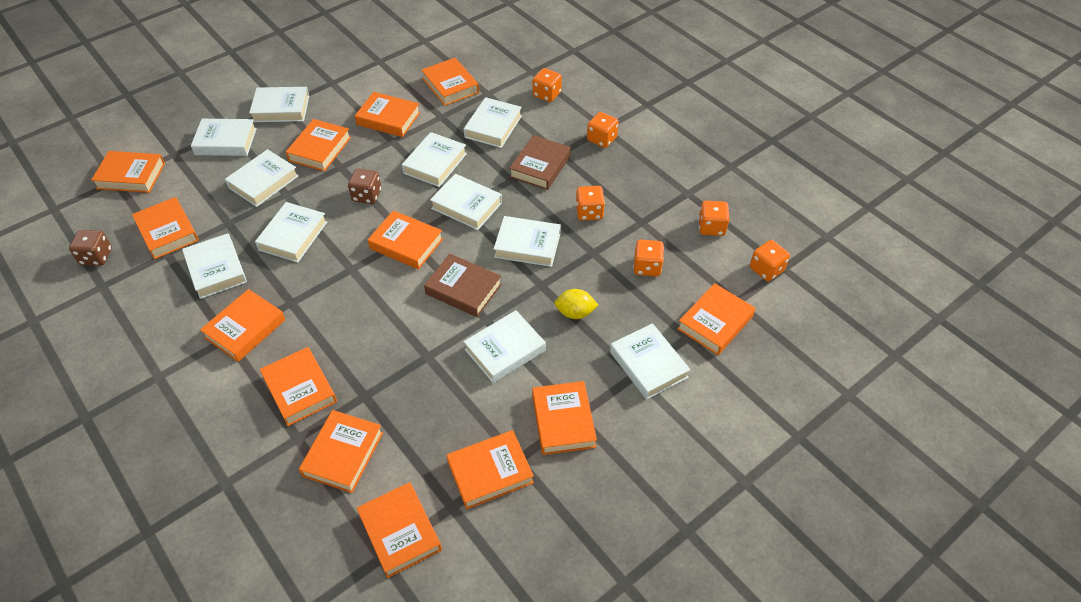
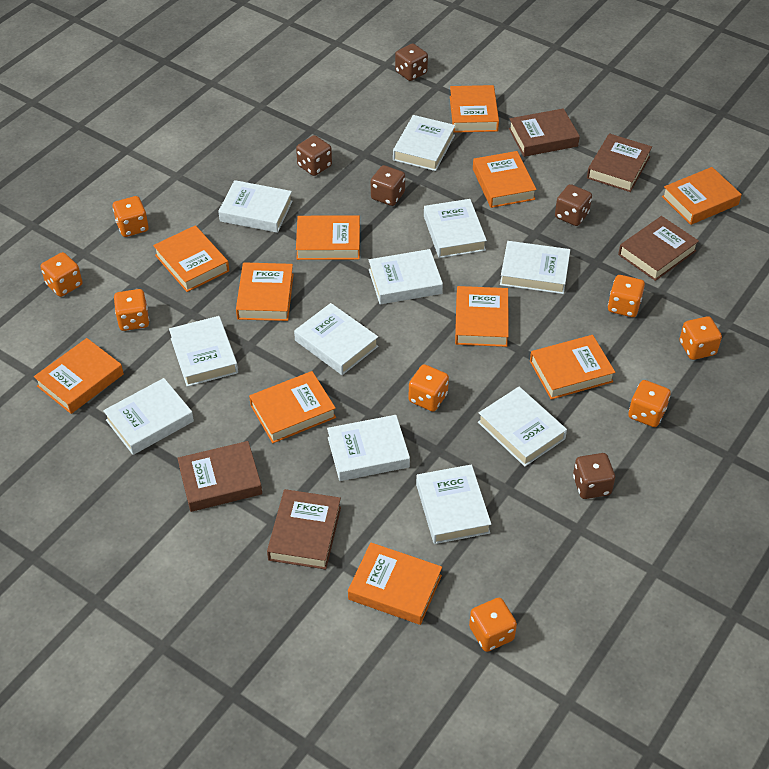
brown book: [424,254,502,317] [509,135,571,190] = 2 -> [177,441,262,512] [267,489,341,569] [509,108,580,157] [587,133,652,192] [618,216,699,281] = 5
brown dice: [69,230,112,266] [348,169,381,204] = 2 -> [296,135,332,176] [371,165,405,206] [395,43,428,81] [555,184,592,226] [573,453,615,499] = 5
orange book: [91,151,165,193] [132,197,199,259] [200,289,285,362] [260,347,337,426] [286,119,351,171] [299,410,383,493] [355,92,420,137] [357,482,442,578] [368,210,443,269] [421,58,479,106] [447,430,534,509] [532,381,597,455] [677,283,756,355] = 13 -> [34,338,124,414] [153,225,229,292] [236,262,294,321] [249,371,336,443] [296,215,360,260] [348,543,442,625] [450,85,499,133] [455,286,509,347] [473,151,537,208] [530,335,615,400] [662,167,742,225] = 11
orange dice: [533,68,562,102] [576,186,605,220] [587,112,619,148] [633,239,664,276] [699,201,729,236] [750,240,790,281] = 6 -> [41,252,82,297] [113,196,149,237] [114,289,149,331] [408,364,449,412] [469,598,517,652] [608,275,645,317] [628,380,671,427] [680,316,722,360] = 8
yellow lemon: [554,289,598,319] = 1 -> none = 0

